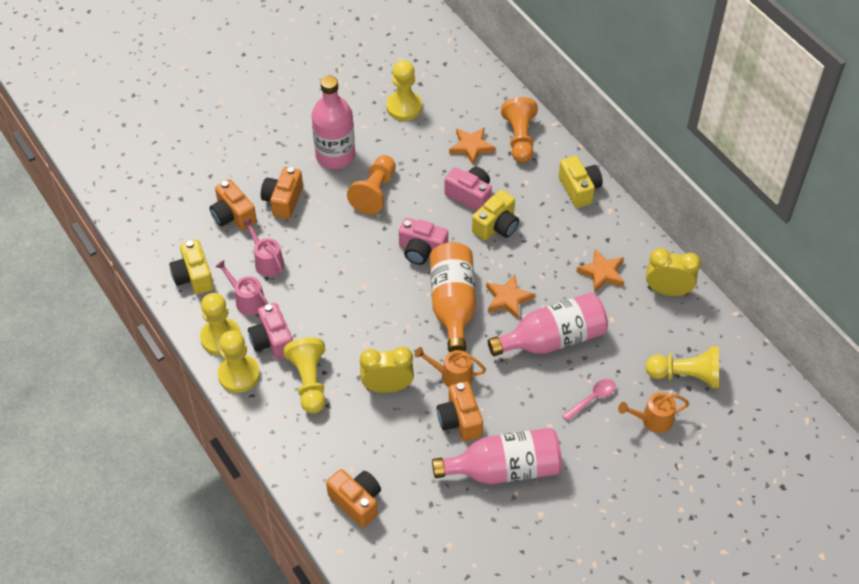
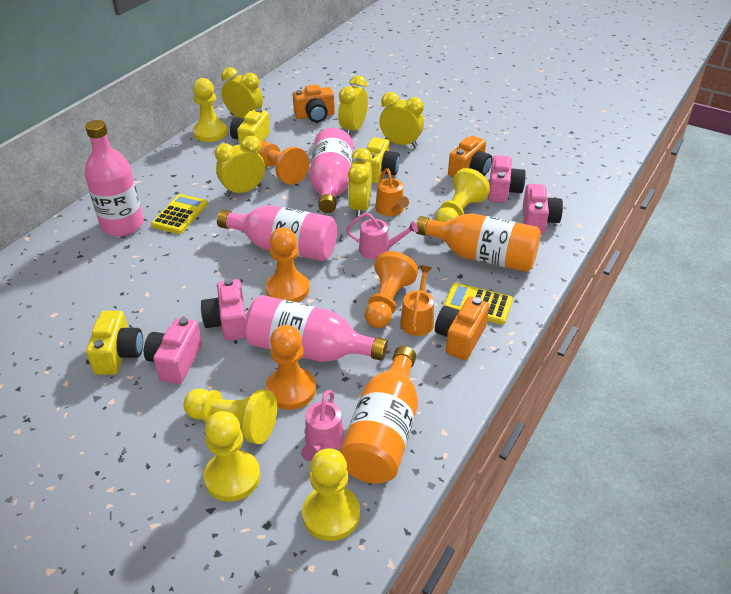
orange bottle: [430,242,476,353] = 1 -> [340,346,418,484] [416,213,541,272] = 2
orange camera: [209,179,257,230] [261,167,303,219] [326,469,381,528] [437,381,483,441] = 4 -> [292,85,335,122] [435,297,489,360] [448,136,492,177] = 3
orange pawn: [347,155,396,215] [501,97,538,163] = 2 -> [257,141,309,185] [265,227,310,303] [265,325,316,410] [365,251,418,328] = 4
orange star: [449,128,495,165] [486,274,535,319] [576,249,624,293] = 3 -> none = 0
pink bottle: [312,76,355,169] [432,428,562,484] [488,293,608,356] = 3 -> [84,120,144,236] [217,205,337,261] [244,295,388,362] [310,128,353,213] = 4
pink camera: [248,303,293,360] [399,218,448,265] [444,167,492,211] = 3 -> [144,317,202,384] [201,278,246,341] [488,155,526,203] [523,184,563,234] = 4
pink spoon: [562,379,616,421] = 1 -> none = 0
yellow calculator: none = 0 -> [151,194,208,234] [444,283,513,324] = 2
yellow clock: [360,347,414,393] [646,248,701,296] = 2 -> [215,136,265,197] [221,67,263,118] [338,76,368,135] [348,148,372,218] [380,92,424,148] = 5

